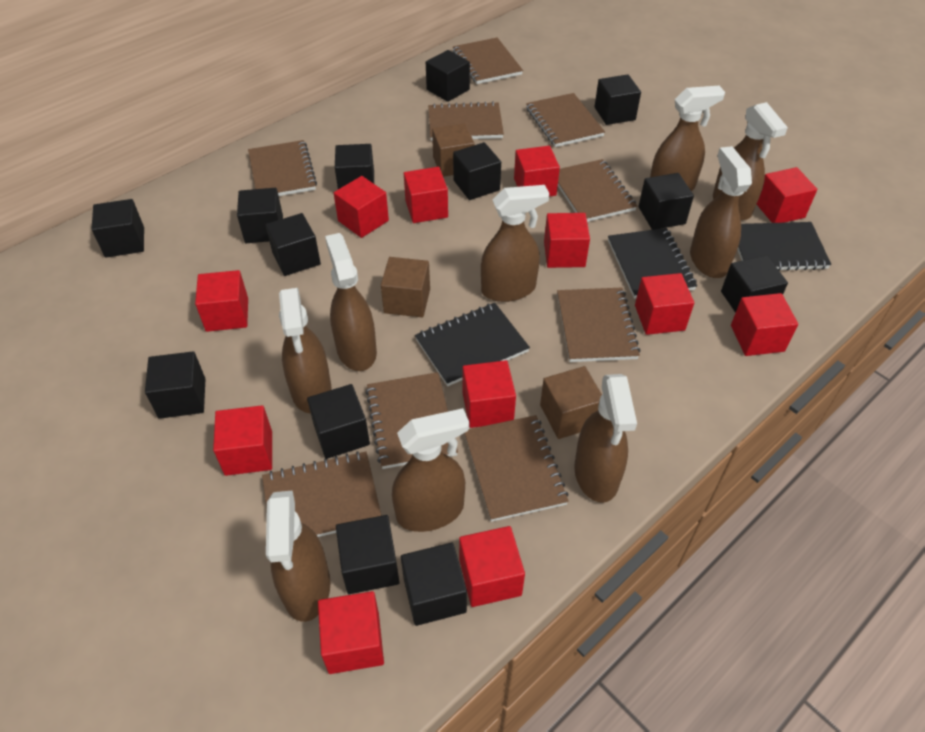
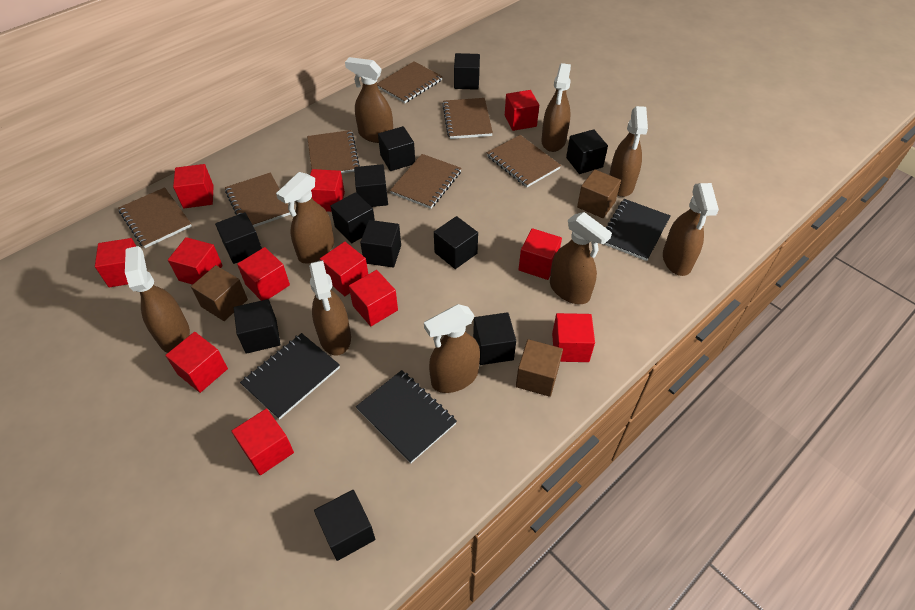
black cube: [91,199,144,258] [145,351,205,419] [237,188,283,243] [266,213,321,276] [307,384,370,459] [335,144,374,189] [336,515,400,594] [401,543,467,626] [426,50,470,102] [453,142,501,200] [594,74,641,125] [639,173,694,230] [721,255,788,313] = 13 -> [215,212,262,264] [234,299,281,354] [314,490,375,561] [330,192,375,243] [354,164,388,207] [360,220,401,268] [378,126,415,171] [434,216,478,269] [454,53,480,90] [473,312,516,365] [566,129,608,174] = 11
brown notebook: [248,140,317,196] [262,451,381,537] [365,372,458,469] [428,101,504,141] [453,37,523,84] [465,415,569,522] [526,93,605,147] [557,288,640,362] [558,159,637,222] = 9 -> [118,187,192,248] [225,172,291,227] [307,130,360,174] [377,61,443,103] [390,154,462,209] [442,98,493,139] [487,135,561,187] = 7

